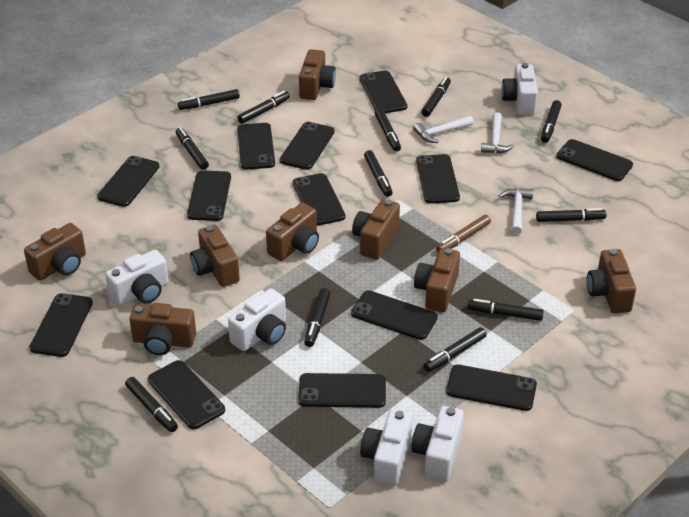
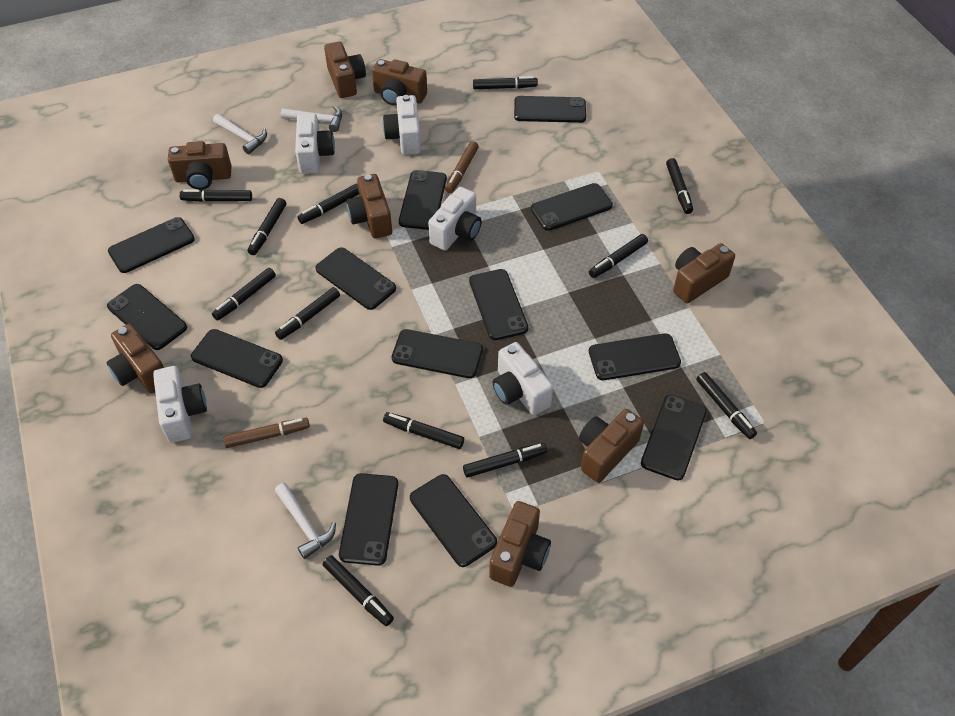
brown marker: [436,215,491,252] = 1 -> [223,418,310,448] [445,141,479,193] = 2

